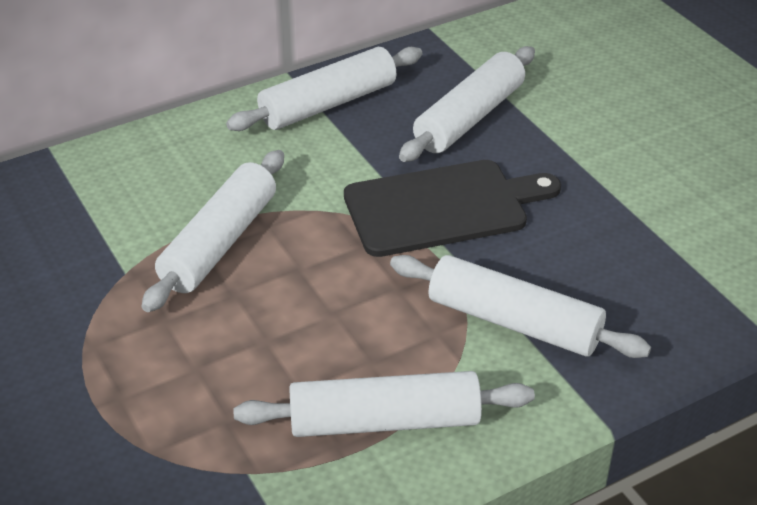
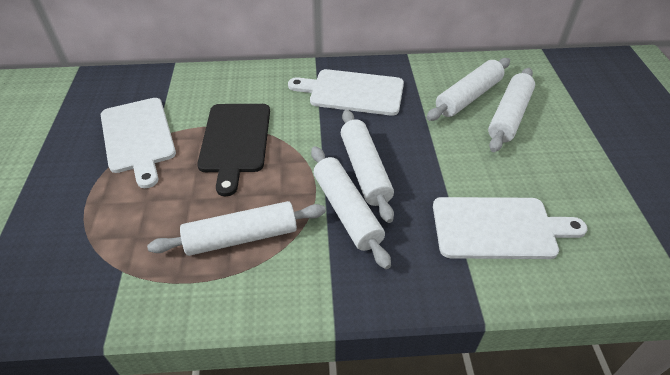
white cutting board: none = 0 -> [101,98,176,188] [288,69,404,116] [433,197,588,259] = 3

